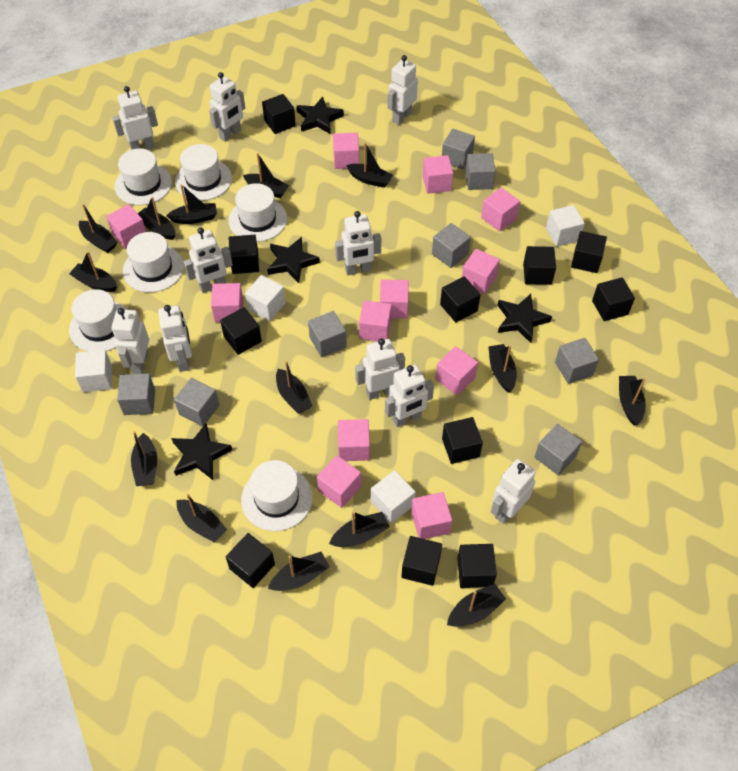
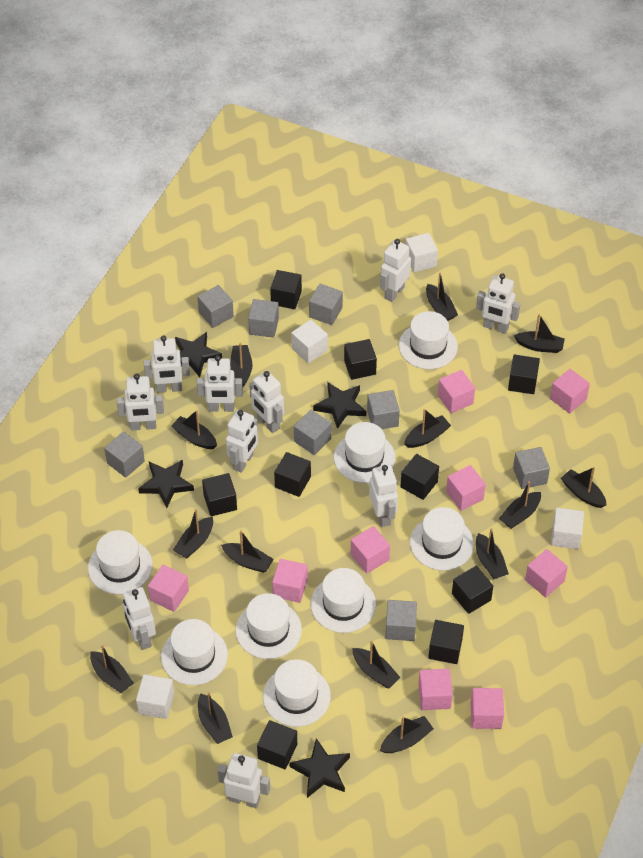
black cube: [220,307,262,355] [226,533,275,588] [229,235,259,274] [262,94,296,134] [401,536,442,586] [440,276,481,323] [442,417,483,464] [457,544,497,588] [523,246,556,285] [571,231,607,273] [592,277,635,321] = 11 -> [202,473,237,516] [257,720,297,769] [270,270,302,309] [274,452,311,497] [344,339,377,380] [401,454,439,500] [428,620,464,664] [452,566,493,614] [508,355,540,394] = 9
pink cube: [106,204,146,249] [211,283,244,322] [317,455,361,508] [333,133,359,169] [338,419,370,461] [359,301,392,341] [380,279,409,319] [411,492,452,539] [423,155,453,194] [435,346,478,396] [462,249,500,294] [481,187,520,231] = 12 -> [148,565,189,612] [272,559,308,603] [350,526,390,573] [418,669,453,710] [438,370,475,413] [446,465,486,511] [471,688,504,729] [525,549,568,597] [550,369,590,414] = 9
white hat: [69,289,128,351] [115,149,172,205] [123,232,184,292] [175,144,232,201] [229,183,287,242] [241,460,313,531] = 6 -> [88,530,153,594] [161,619,228,685] [236,593,302,659] [263,659,331,727] [311,568,376,633] [334,422,395,483] [399,311,458,369] [410,507,474,571] = 8

